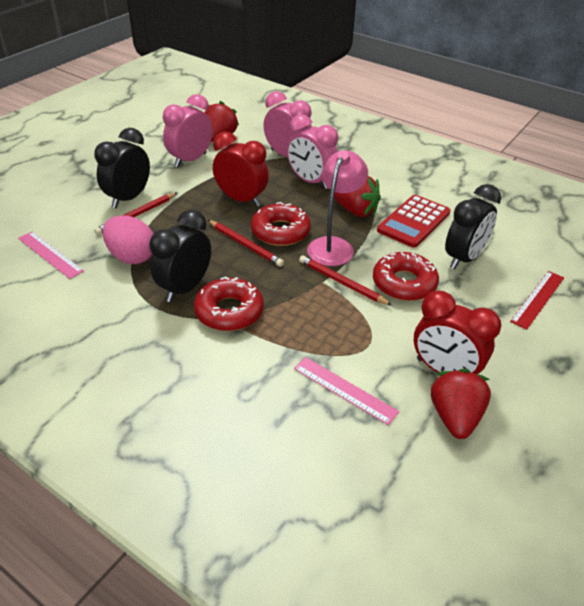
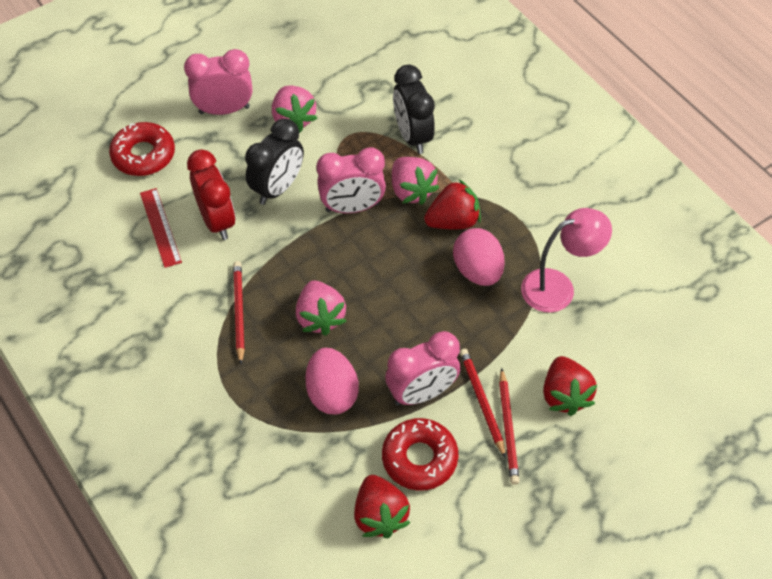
black clock: [94,128,150,208] [149,210,211,302] [445,184,501,269] = 3 -> [245,118,304,205] [393,65,435,154] = 2
pink egg: [103,215,153,264] = 1 -> [305,348,359,414] [453,228,505,286] = 2
pink ruler: [18,231,84,279] [294,357,399,425] = 2 -> none = 0
pink strawberry: none = 0 -> [272,85,317,133] [296,280,346,336] [392,157,439,205] = 3
red calculator: [377,195,451,248] = 1 -> none = 0
red clock: [213,132,269,207] [414,291,501,374] = 2 -> [187,150,236,240] = 1
red donut: [194,277,264,331] [251,202,311,246] [373,252,439,301] = 3 -> [109,122,175,176] [382,418,458,491] = 2

